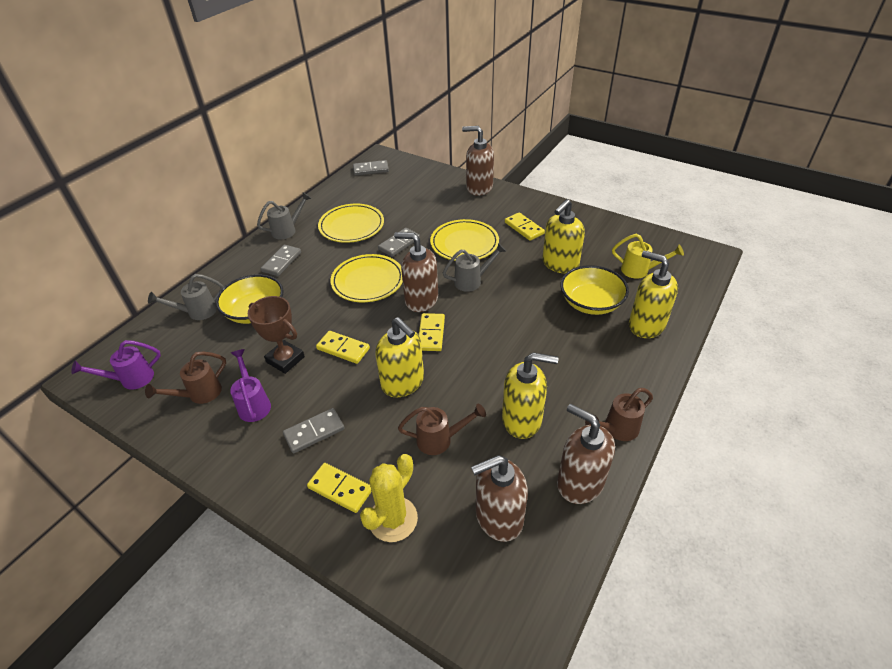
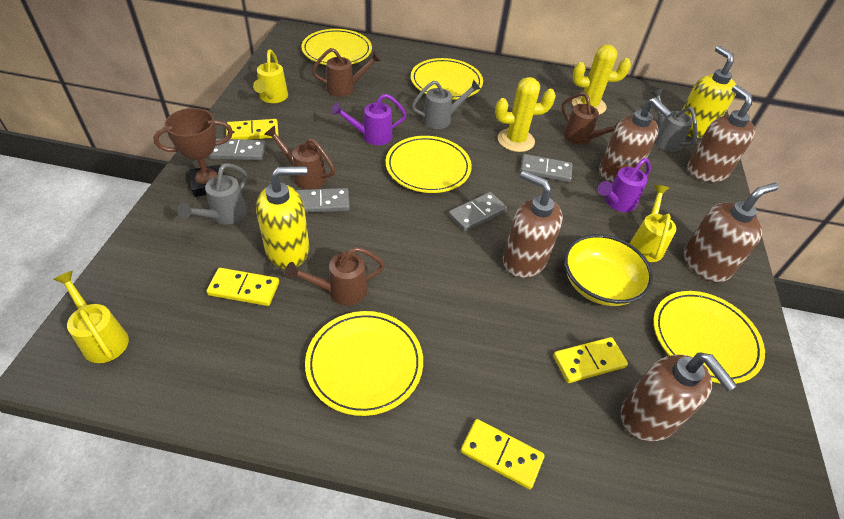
brown soap dispenser: [394,232,438,312] [462,126,494,196] [471,455,528,542] [557,404,615,504] = 4 -> [503,171,563,278] [599,98,672,183] [621,352,737,441] [684,183,779,282] [687,85,755,182] = 5
brown watering can: [145,351,226,404] [398,403,486,455] [585,388,653,441] = 3 -> [264,125,335,189] [285,247,385,306] [312,48,382,97] [561,92,621,145] = 4
yellow bowl: [216,274,284,324] [560,265,629,315] = 2 -> [564,234,653,306] = 1
yellow cactus: [360,454,418,542] = 1 -> [495,77,556,152] [572,45,631,115] = 2
yellow plate: [318,204,384,243] [330,254,403,302] [430,219,499,261] = 3 -> [301,29,372,65] [305,311,423,416] [386,136,472,193] [411,58,483,100] [653,291,765,384] = 5
yellow soap dispenser: [375,317,424,398] [502,353,559,439] [542,199,585,274] [629,251,678,338] = 4 -> [256,166,310,269] [682,46,736,138] = 2
yellow watering can: [612,234,684,279] = 1 -> [53,271,129,363] [253,49,288,103] [630,185,676,262] = 3

